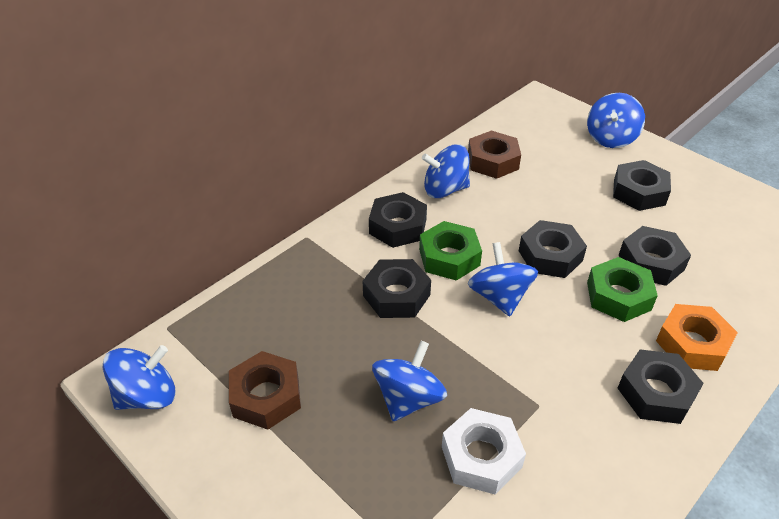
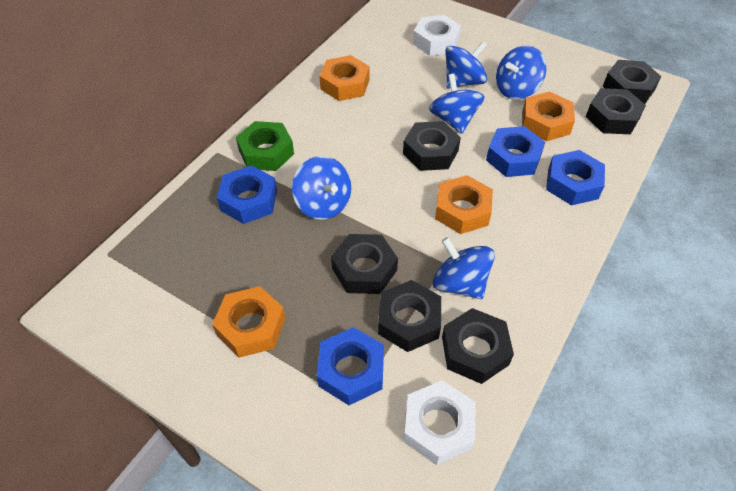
blue nut: none = 0 -> [217,165,277,224] [317,327,384,405] [486,126,545,177] [546,150,605,206] = 4
brown nut: [229,351,301,430] [468,131,521,179] = 2 -> none = 0
green nut: [419,221,482,281] [587,257,658,322] = 2 -> [236,121,294,171] = 1
orange nut: [656,304,738,371] = 1 -> [212,286,286,358] [319,55,370,101] [435,175,493,234] [522,91,575,141] = 4
white nut: [442,408,526,495] = 1 -> [404,380,475,465] [413,15,461,56] = 2

